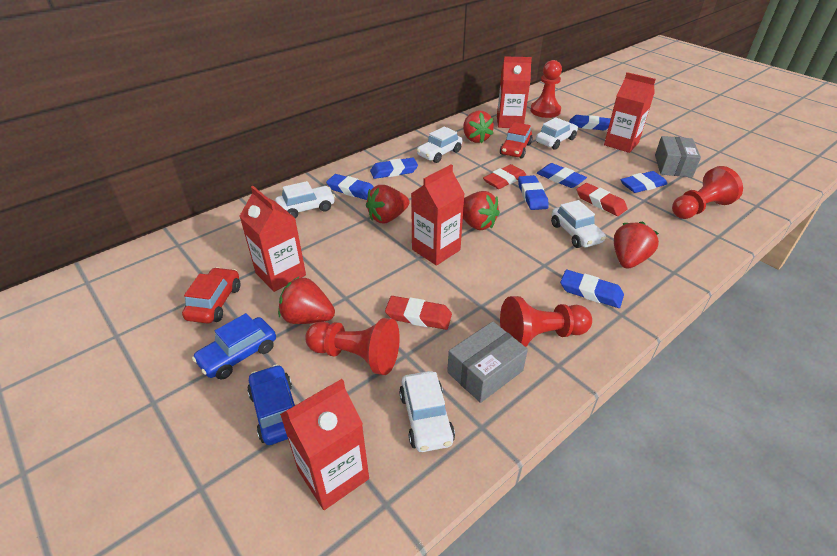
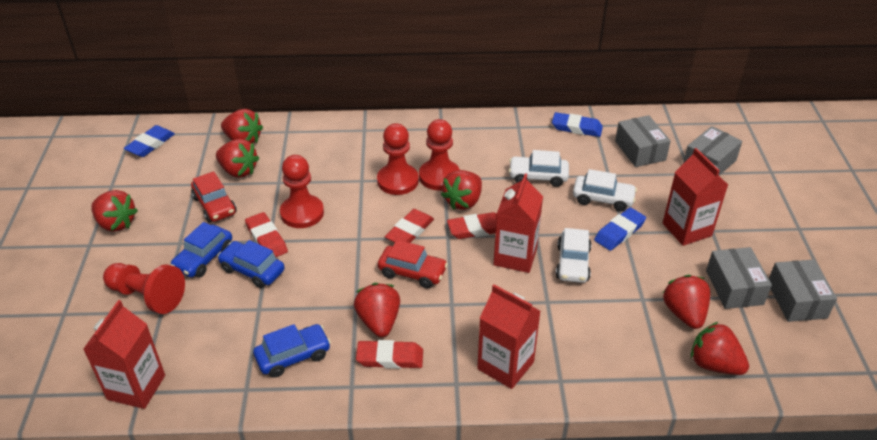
blue car: [192,313,276,380] [247,364,295,445] = 2 -> [171,222,232,278] [217,240,285,288] [253,324,331,378] = 3
blue eraser: [326,174,374,200] [370,158,418,179] [518,175,549,210] [537,163,587,188] [560,270,624,308] [569,115,611,131] [620,171,668,193] = 7 -> [124,125,175,157] [552,112,603,137] [594,207,646,251] = 3
grey box: [447,321,528,403] [655,136,701,177] = 2 -> [615,115,671,167] [683,126,742,175] [706,247,772,309] [769,260,837,322] = 4
red carton: [239,186,306,292] [280,379,369,510] [411,164,465,266] [497,56,532,128] [604,72,656,153] = 5 -> [83,300,165,409] [477,285,541,389] [494,173,543,273] [663,148,728,246] = 4
red eraser: [385,296,452,330] [483,164,526,189] [577,183,627,216] = 3 -> [245,212,288,257] [356,340,423,369] [385,209,434,243] [447,212,497,239] = 4
red strawberry: [278,277,335,324] [366,185,410,224] [463,111,494,143] [463,191,500,230] [614,221,659,269] = 5 -> [91,190,138,232] [216,139,259,178] [221,109,263,143] [354,283,400,337] [441,170,482,210] [663,275,710,329] [691,322,749,375] = 7
white car: [275,181,335,218] [399,371,455,452] [417,126,462,163] [536,117,578,150] [551,200,606,248] = 5 -> [508,150,569,187] [556,228,592,283] [573,169,637,212] = 3

